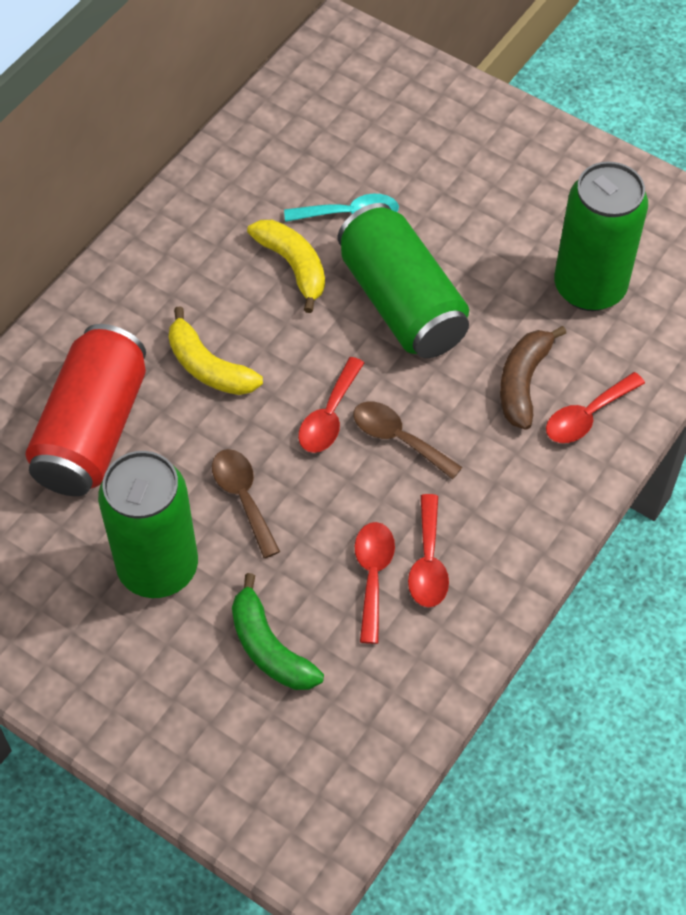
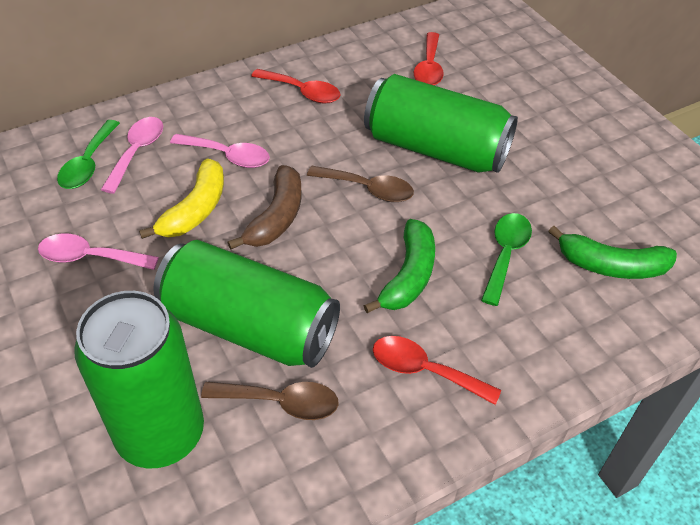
green banana: [232,573,324,690] = 1 -> [364,219,435,313] [548,226,677,279] = 2
green spoon: none = 0 -> [57,120,120,189] [481,213,532,306] = 2
pink spoon: none = 0 -> [38,233,159,270] [101,117,163,194] [170,134,270,168] = 3
red can: [26,324,146,496] = 1 -> none = 0
red spoon: [298,357,364,453] [355,522,395,644] [408,494,449,607] [546,372,645,443] = 4 -> [251,69,341,104] [373,336,501,405] [414,32,444,85] = 3
turquoise spoon: [284,194,399,222] = 1 -> none = 0
yellow banana: [169,306,263,395] [247,220,325,313] = 2 -> [139,158,224,239] = 1

